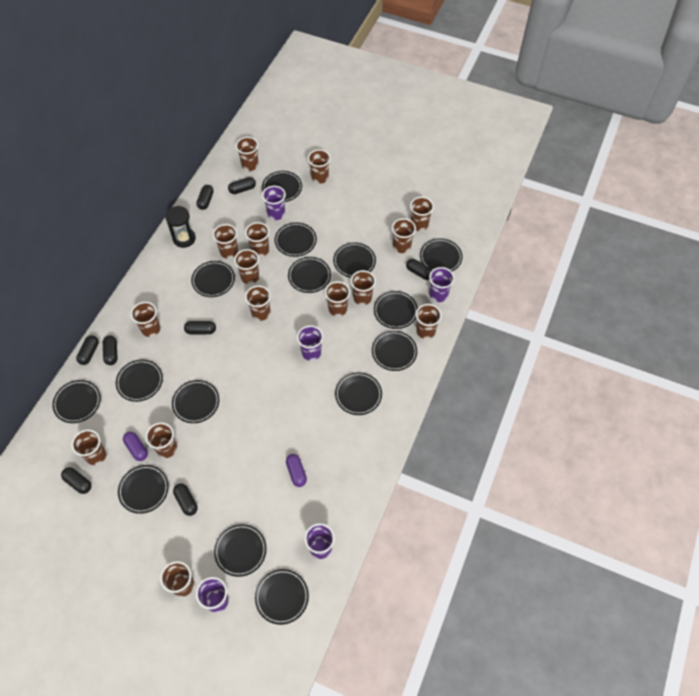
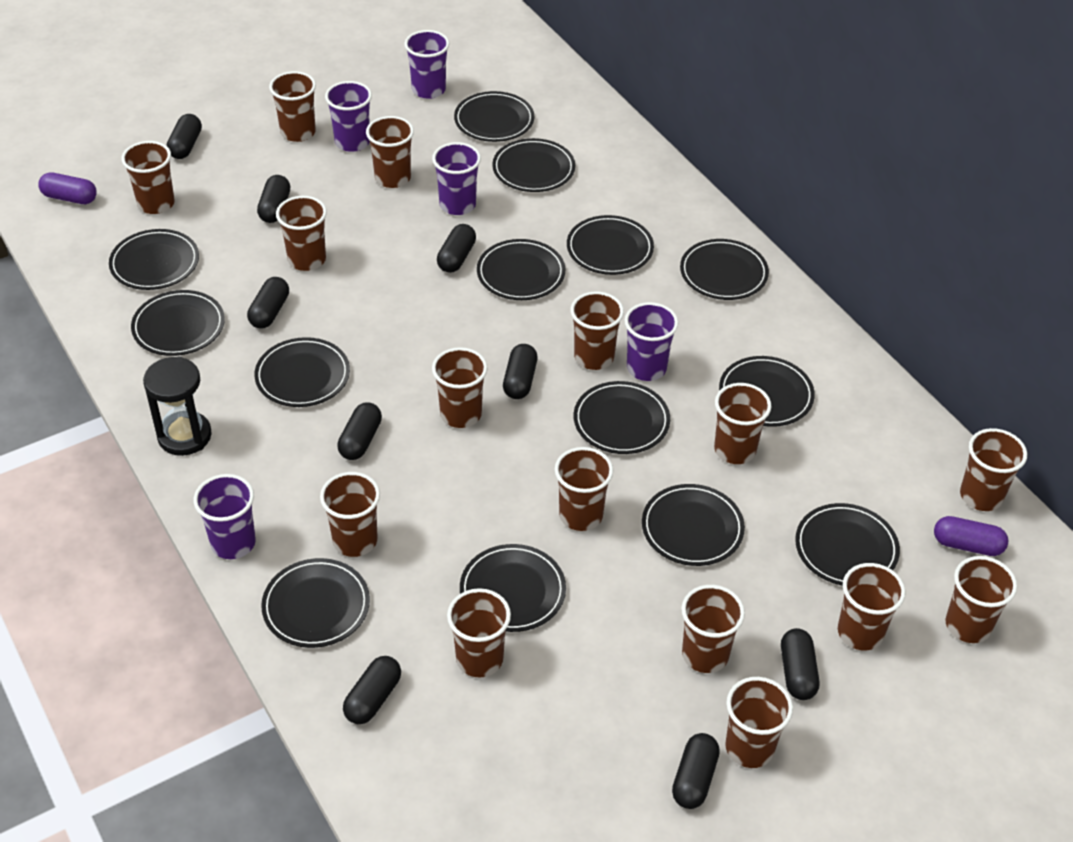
black capsule: [61,467,91,494] [76,335,99,365] [103,335,118,365] [173,483,198,516] [184,321,216,335] [197,185,214,210] [228,177,256,194] [406,259,432,280] = 8 -> [166,114,202,159] [247,277,289,329] [257,175,290,223] [337,402,382,460] [343,656,401,724] [437,224,476,273] [503,344,538,399] [672,733,720,809] [781,628,819,700] = 9
black plate: [52,380,101,423] [116,360,163,402] [118,465,169,514] [172,380,219,423] [191,261,235,297] [214,524,267,577] [255,569,309,625] [262,171,302,202] [275,222,317,257] [288,257,331,293] [333,243,376,278] [335,372,382,415] [372,331,417,371] [374,291,418,329] [420,238,463,271] = 15 -> [109,229,199,290] [131,290,225,356] [254,337,350,407] [261,558,370,648] [454,91,534,142] [460,544,566,632] [477,239,565,300] [492,138,575,192] [567,215,654,275] [574,381,670,454] [642,484,745,566] [680,239,769,300] [719,356,815,427] [795,503,900,586] = 14

